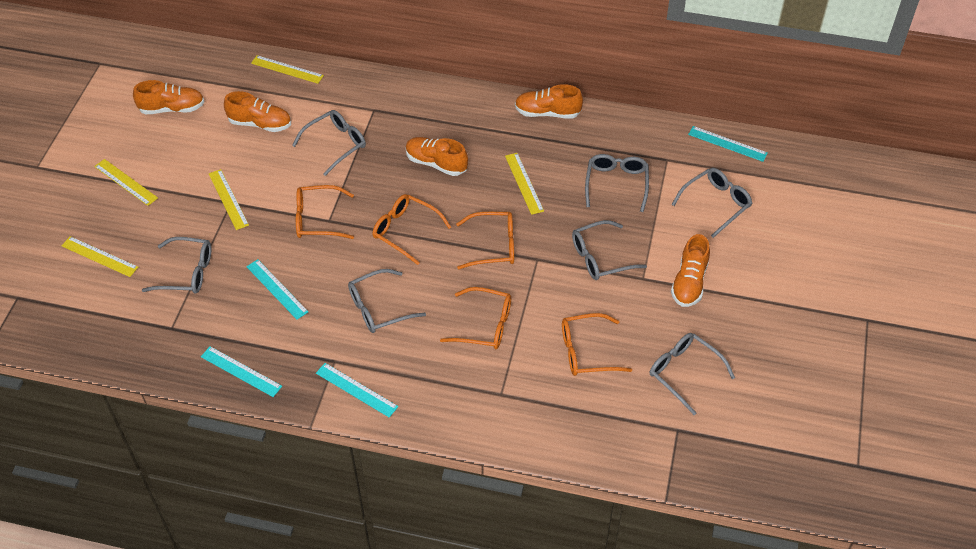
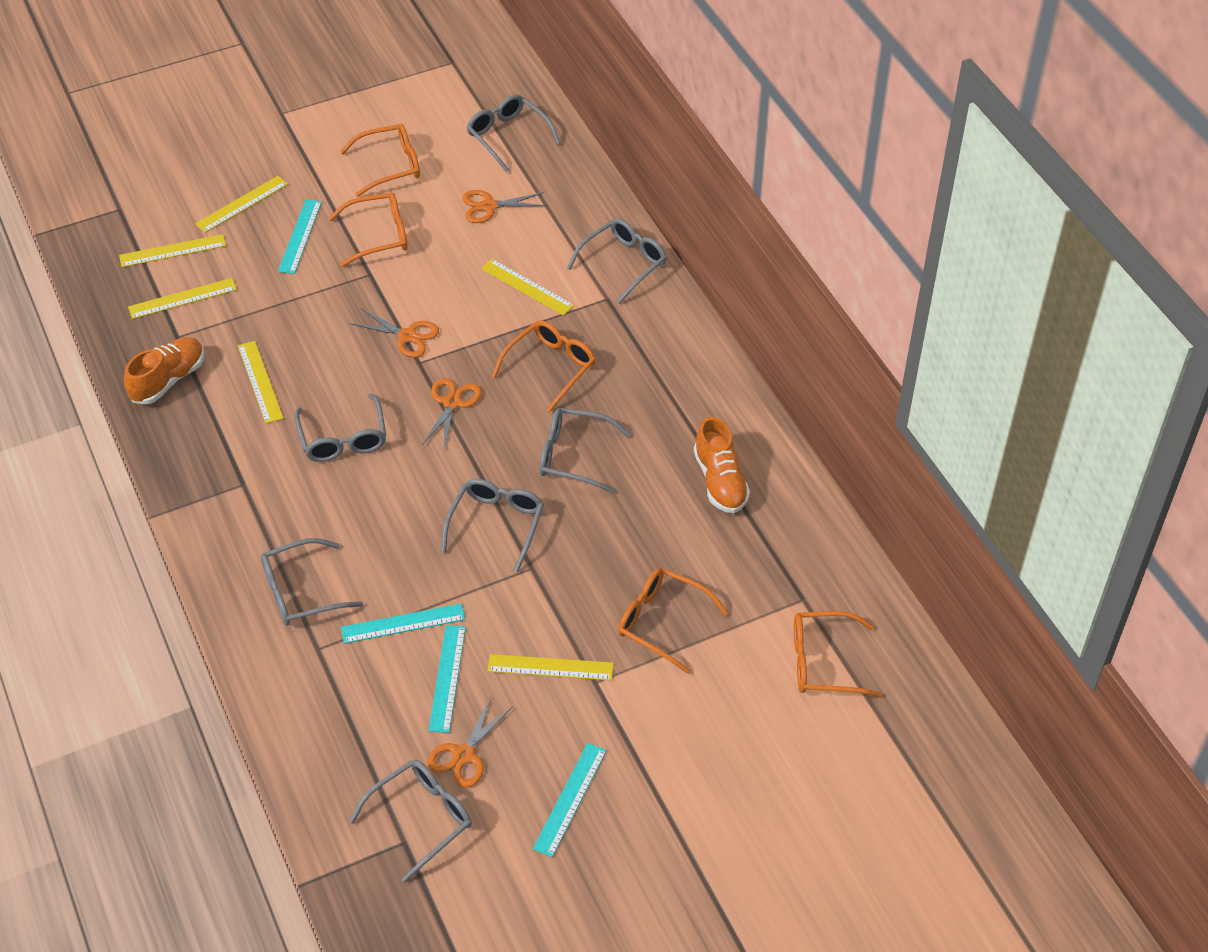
orange scissors: none = 0 -> [349,308,439,358] [422,378,481,450] [427,696,513,787] [462,190,547,223] = 4
orange shoe: [133,80,204,114] [224,91,291,132] [405,137,468,176] [515,84,583,119] [671,234,710,307] = 5 -> [124,337,204,404] [694,417,750,513] = 2
yellow ruler: [61,236,138,277] [94,159,158,206] [209,169,249,230] [251,55,324,84] [505,153,544,215] = 5 -> [119,234,226,267] [128,278,237,319] [195,176,288,233] [238,341,284,424] [481,259,574,316] [487,654,614,680] = 6

